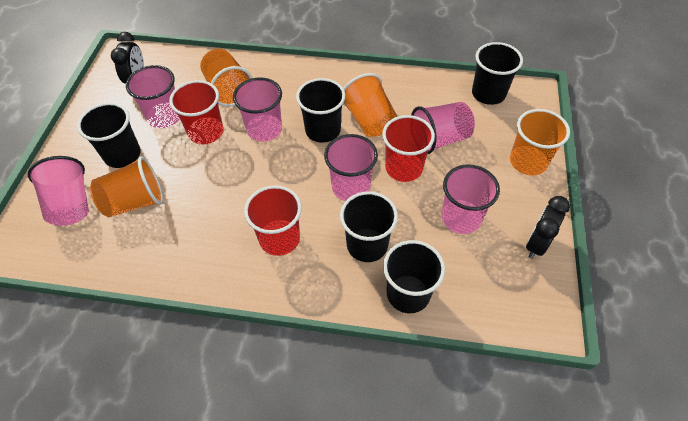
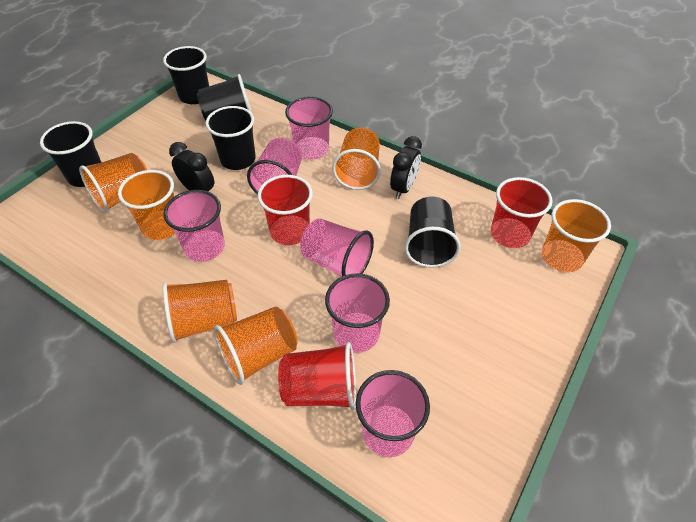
orange cup: [90,156,163,217] [200,49,252,106] [343,73,397,137] [510,109,570,176] = 4 -> [79,153,147,213] [118,170,175,240] [163,280,237,343] [214,307,298,385] [332,128,381,190] [542,199,611,272] = 6

